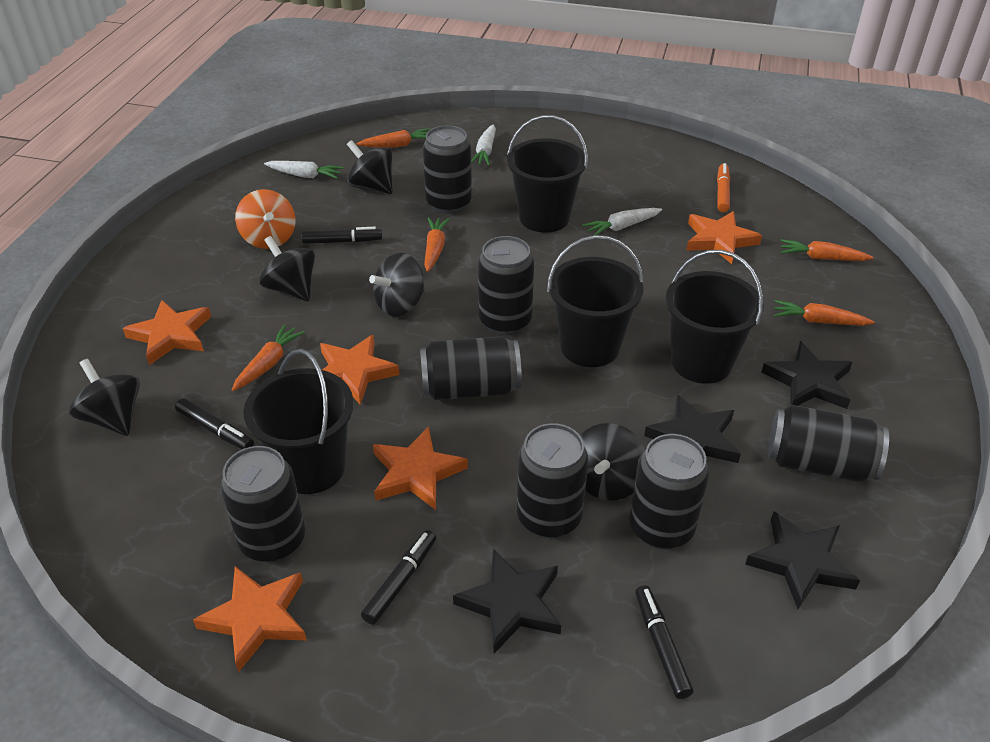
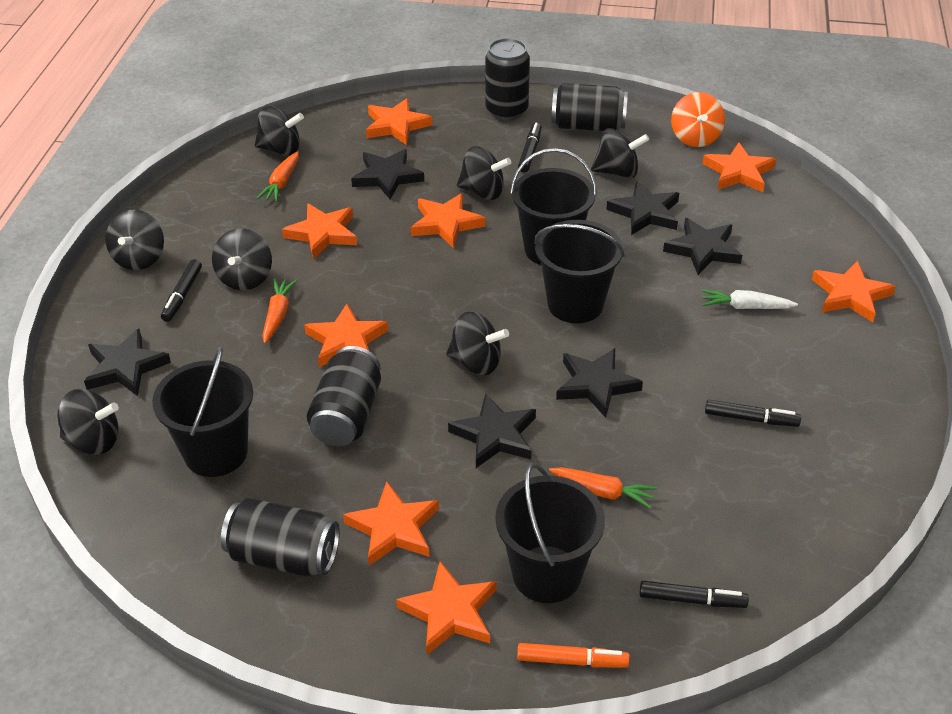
black can: [221,446,305,563] [420,336,522,400] [423,125,472,214] [478,236,534,335] [517,423,588,538] [629,434,709,550] [768,405,889,482] = 7 -> [221,498,340,577] [307,346,381,446] [485,38,530,121] [551,83,628,131] = 4
black spinning top: [69,359,140,436] [259,236,315,301] [347,140,392,194] [369,253,425,316] [580,423,645,500] = 5 -> [57,389,119,455] [105,210,164,270] [212,229,272,290] [255,106,304,156] [446,312,509,375] [457,146,511,200] [591,128,649,178] = 7
black star: [453,549,561,654] [644,395,741,463] [745,511,860,609] [761,341,852,409] = 4 -> [84,329,171,396] [351,149,424,200] [448,393,536,468] [556,348,643,418] [606,181,679,235] [663,218,742,275] = 6
orange carrot: [232,324,305,391] [356,128,430,148] [424,217,450,272] [774,300,875,326] [780,239,874,261] = 5 -> [257,151,299,202] [262,278,297,344] [549,467,658,509] = 3
orange star: [122,300,211,365] [193,566,307,672] [320,335,400,405] [373,426,468,510] [686,211,762,264] = 5 -> [282,203,357,259] [304,304,388,367] [343,481,439,566] [366,98,432,145] [396,561,497,655] [411,193,486,248] [702,142,776,192] [812,261,896,322] = 8
white carrot: [264,161,343,179] [471,124,496,166] [582,208,662,235] = 3 -> [702,289,798,309] = 1

